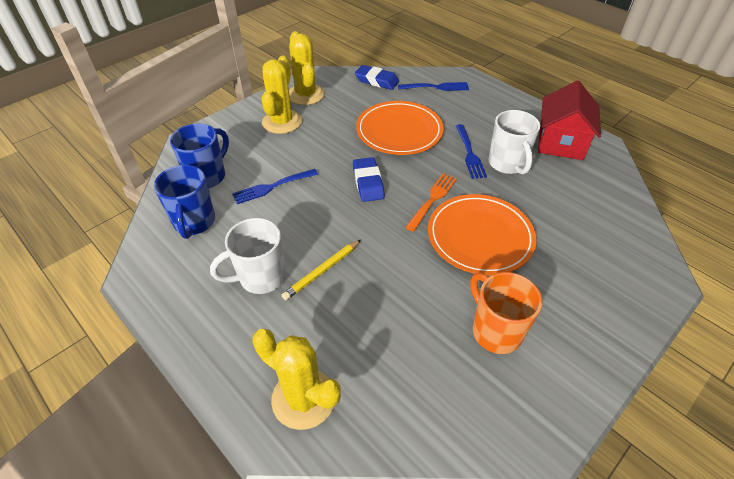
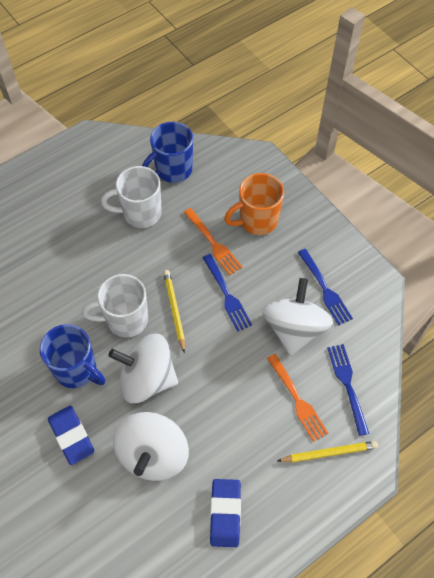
orange fork: [405,173,457,232] = 1 -> [184,208,243,275] [267,354,329,442] = 2
orange plate: [356,101,444,155] [428,194,536,275] = 2 -> none = 0
red house: [538,81,601,160] = 1 -> none = 0
white spinning top: none = 0 -> [108,333,178,403] [113,412,189,481] [262,278,333,356] = 3
yellow cactus: [252,329,341,430] [262,55,302,134] [289,31,325,105] = 3 -> none = 0
yellow pencil: [282,240,361,300] = 1 -> [163,270,185,353] [277,441,378,463] = 2

